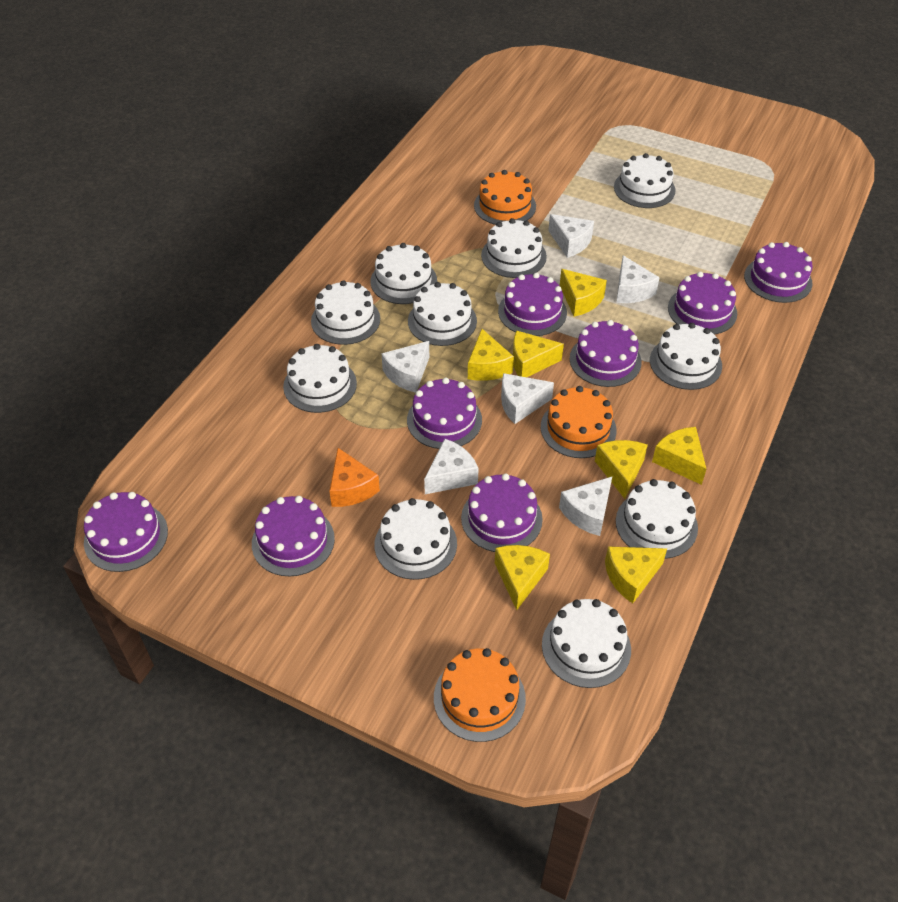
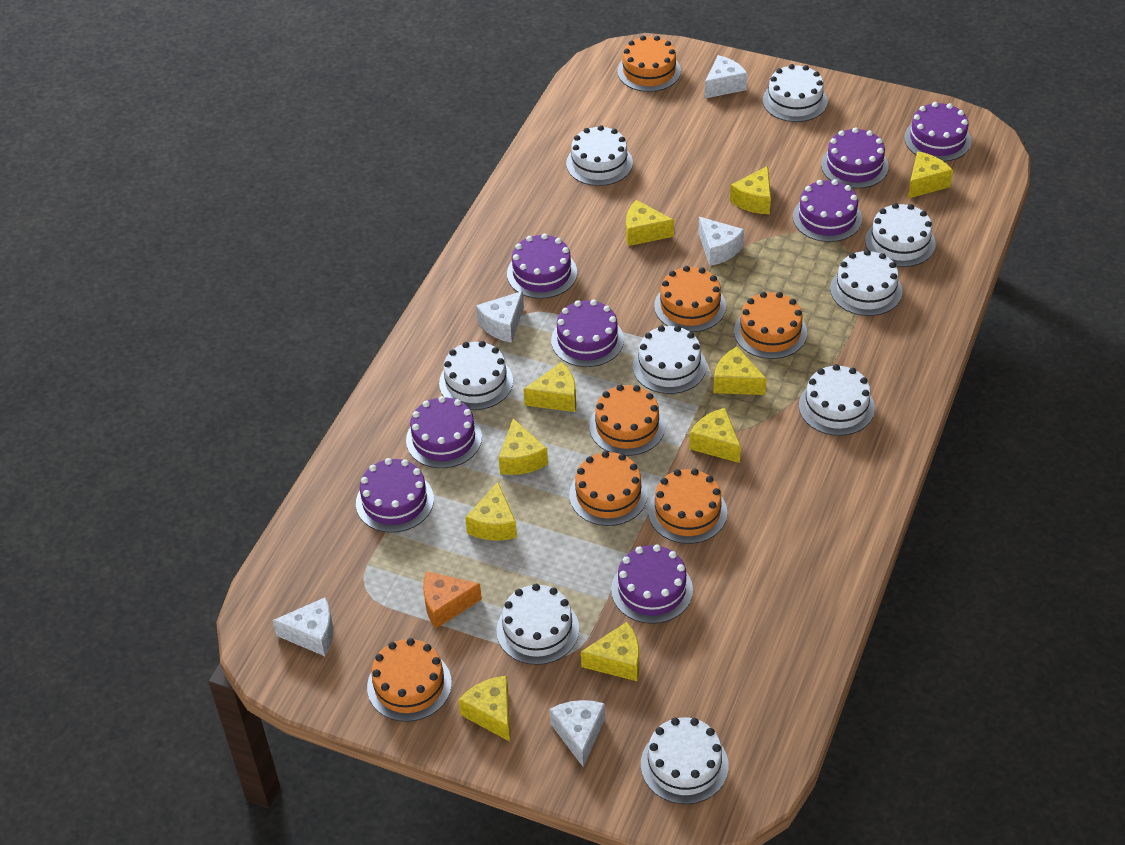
orange cake: [434,648,526,742] [474,170,536,225] [541,386,617,458] = 3 -> [367,638,452,722] [569,451,648,526] [589,385,665,456] [617,35,681,92] [648,468,727,544] [654,266,726,332] [734,292,807,359] = 7
white cake: [283,344,357,413] [311,280,380,345] [371,243,437,304] [374,498,457,580] [408,282,477,346] [481,218,547,278] [542,599,631,688] [614,153,676,208] [616,479,698,559] [650,323,722,390] = 10 -> [439,341,513,410] [496,584,579,665] [566,125,633,186] [633,325,707,394] [641,717,729,804] [763,64,828,122] [799,364,875,436] [830,250,902,316] [865,203,936,267] = 9
white cheese: [381,341,429,393] [424,439,479,494] [501,373,554,424] [548,214,594,258] [559,477,612,536] [616,255,660,303] = 6 -> [272,598,333,656] [476,291,524,343] [550,700,605,767] [698,217,744,266] [704,55,748,99] = 5
yellow cheese: [468,329,514,381] [495,545,550,610] [513,330,564,377] [560,269,607,317] [595,440,648,499] [605,546,667,603] [652,427,706,485] = 7 -> [459,676,510,742] [465,482,517,541] [499,418,548,475] [523,362,576,412] [581,622,639,681] [626,200,674,246] [689,408,741,463] [713,347,767,395] [730,166,771,214] [908,151,953,199] = 10

